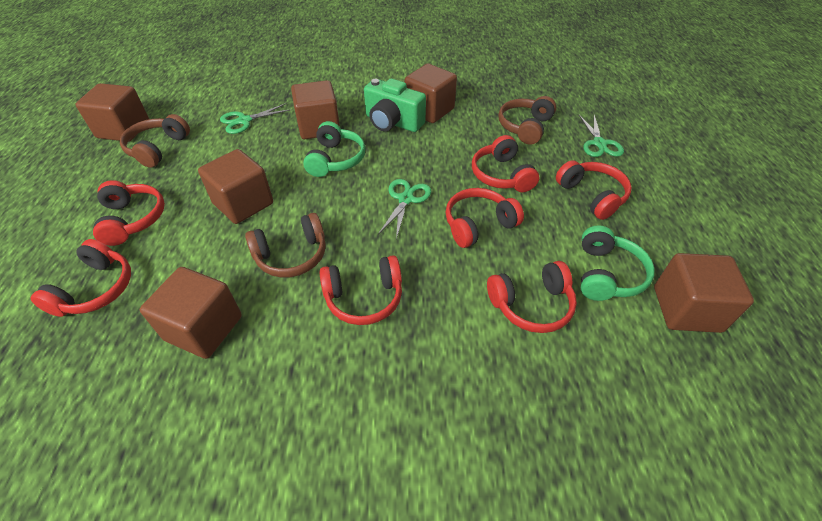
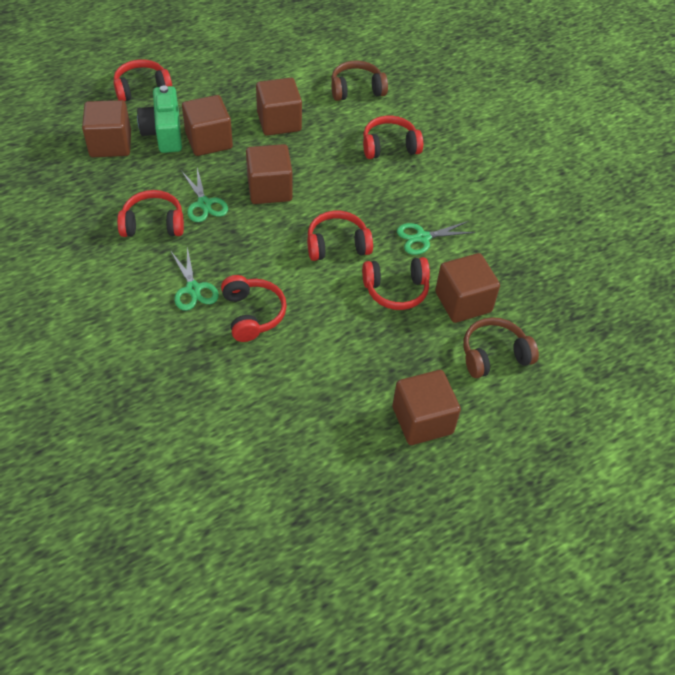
brown headphones: [120,114,190,168] [245,213,326,278] [498,96,556,145] = 3 -> [331,61,388,101] [463,317,539,378] = 2
green headphones: [303,121,366,177] [581,225,655,301] = 2 -> none = 0
red headphones: [30,239,131,317] [93,180,165,246] [319,255,402,325] [446,188,524,248] [472,135,539,192] [487,261,577,333] [556,160,632,220] = 7 -> [113,59,172,101] [117,190,184,237] [221,275,287,342] [307,211,373,261] [362,257,430,310] [363,116,423,159] = 6

